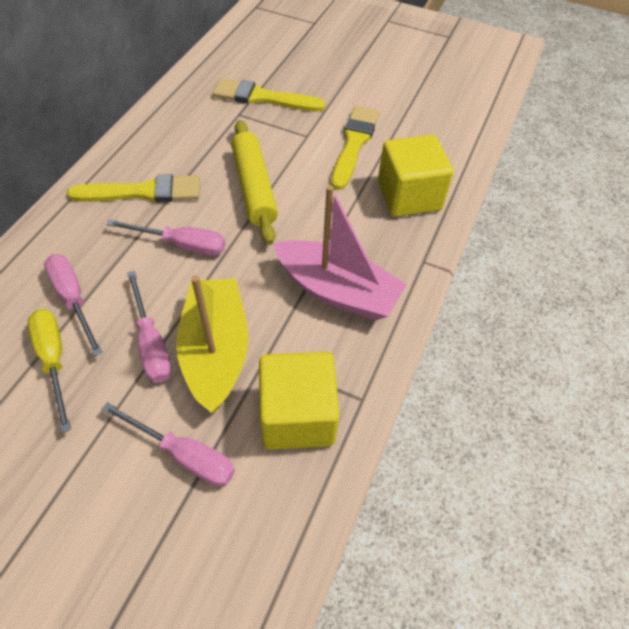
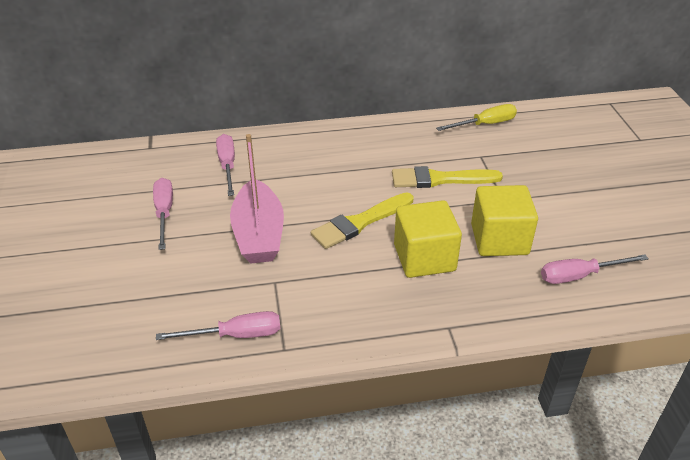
yellow boat: [176,275,248,413] = 1 -> none = 0
yellow brush: [67,174,200,202] [213,78,325,111] [331,106,379,190] = 3 -> [311,192,413,249] [392,166,503,188] = 2
yellow rolling pin: [231,120,278,245] = 1 -> none = 0

